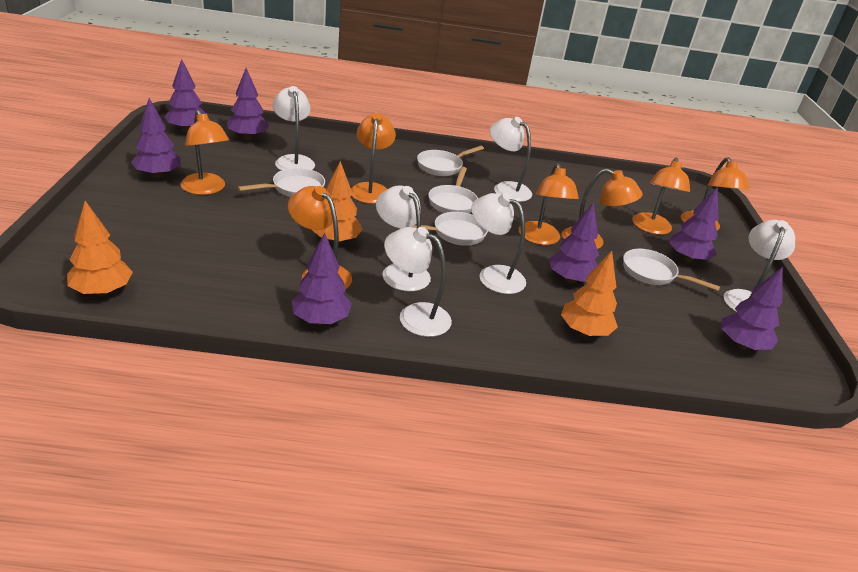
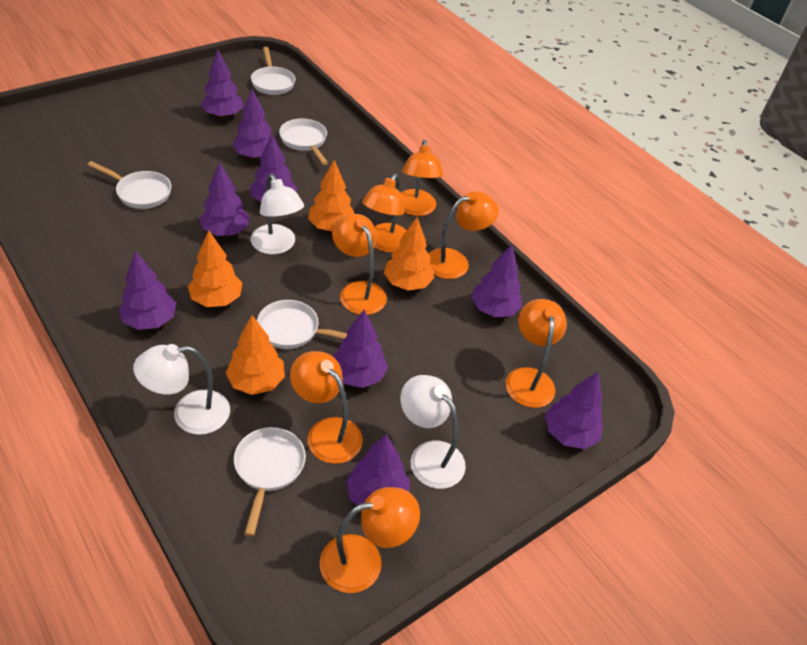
orange tree: [67,201,133,296] [312,161,363,244] [561,251,618,336] = 3 -> [188,230,242,307] [226,315,285,395] [308,160,354,231] [384,217,434,291] = 4
purple tree: [131,98,181,178] [165,59,206,132] [227,68,269,140] [291,233,352,325] [549,202,599,283] [669,187,719,262] [721,267,783,350] = 7 -> [119,251,176,330] [200,162,250,236] [201,49,243,119] [232,89,276,159] [251,134,297,202] [333,310,388,388] [346,434,411,506] [471,244,522,317] [545,372,603,449] = 9
white lamp: [272,86,315,171] [376,185,431,291] [384,227,452,337] [471,193,526,294] [490,117,532,202] [724,220,795,312] = 6 -> [133,344,230,435] [251,174,304,254] [400,375,466,489] = 3

